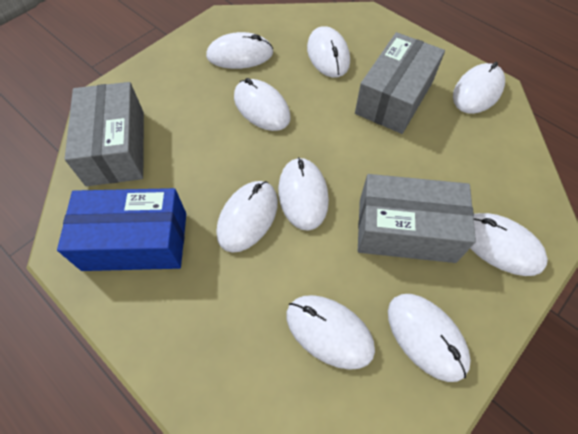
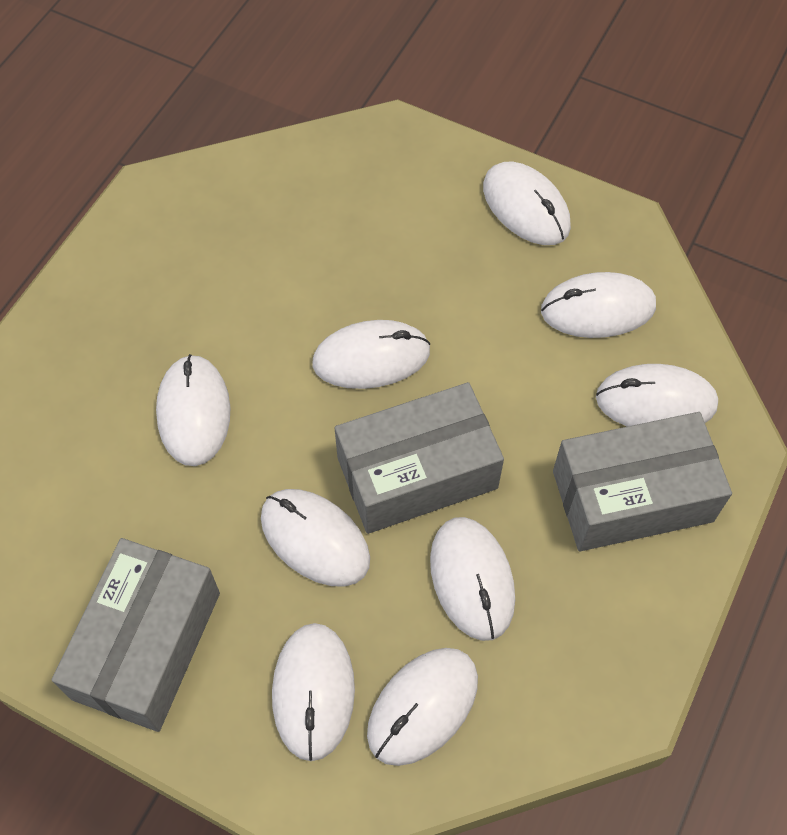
blue box: [57,188,186,271] = 1 -> none = 0

